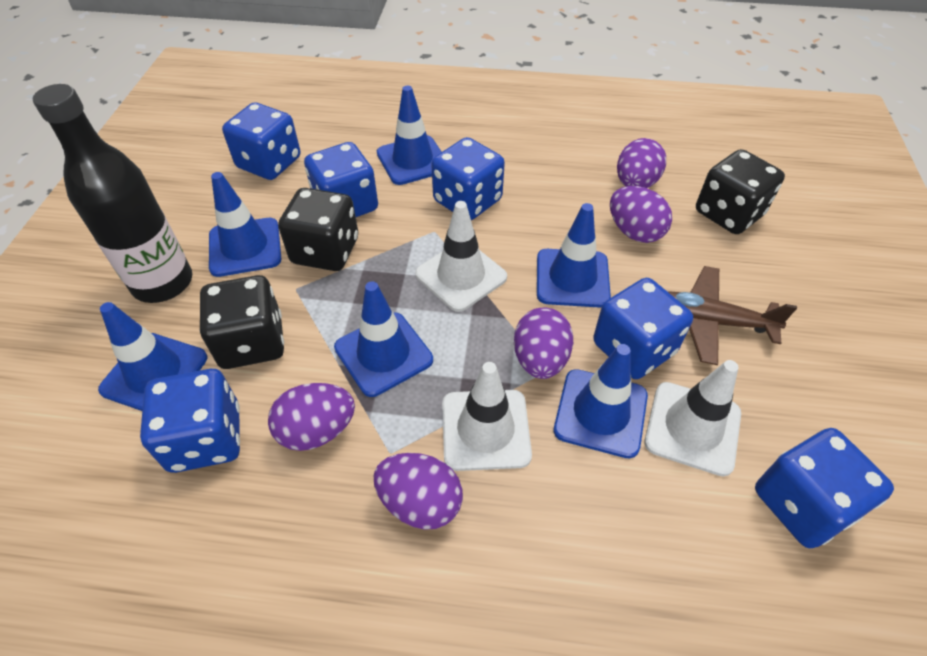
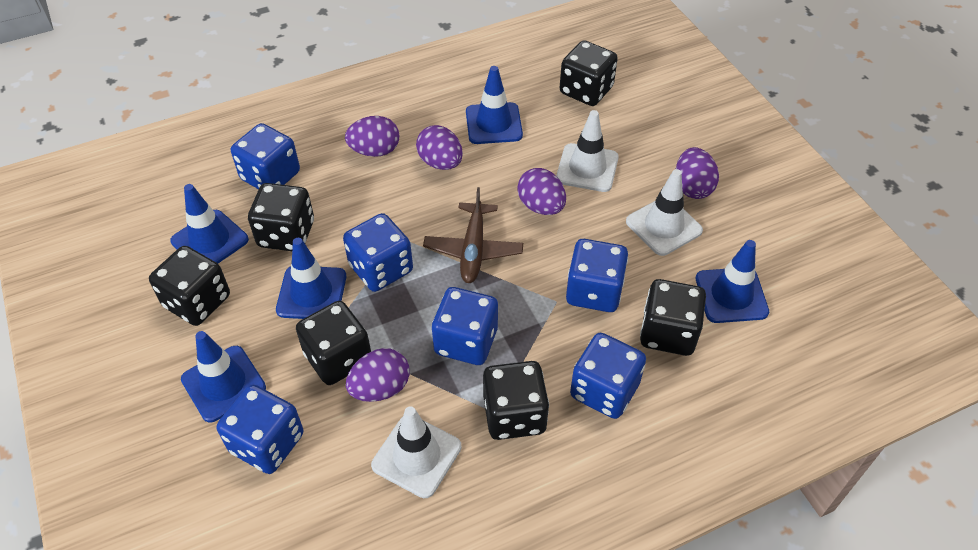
black bottle: [33,84,192,303] = 1 -> none = 0
black dice: [200,275,284,369] [278,188,358,271] [696,149,785,234] = 3 -> [149,246,230,326] [248,183,314,251] [296,301,371,385] [483,361,549,440] [560,40,618,106] [640,279,706,356] = 6
blue traffic cone: [98,302,207,411] [209,172,281,277] [334,281,433,397] [377,86,442,185] [537,203,611,308] [554,344,648,459] = 6 -> [170,184,249,264] [181,331,266,422] [276,238,346,319] [466,66,523,144] [696,240,769,323] = 5

